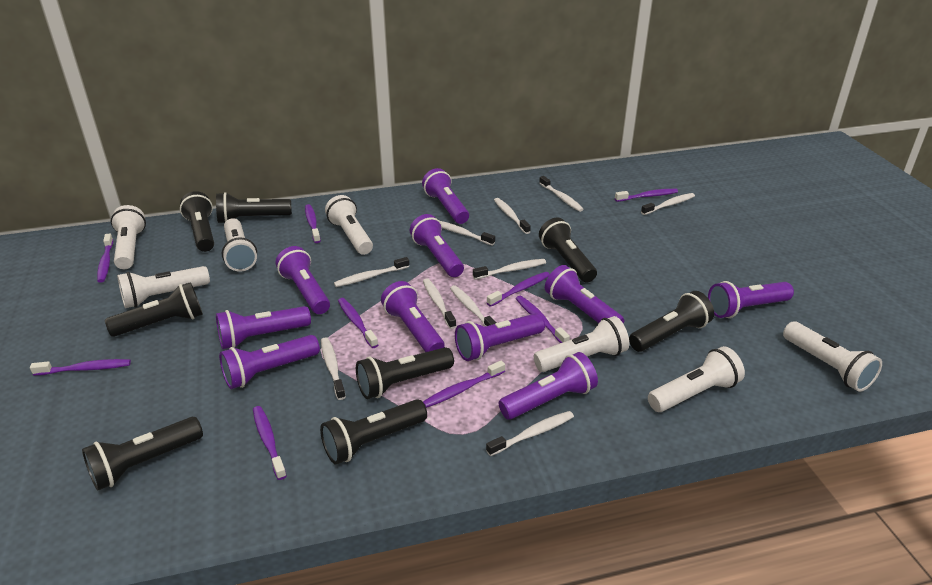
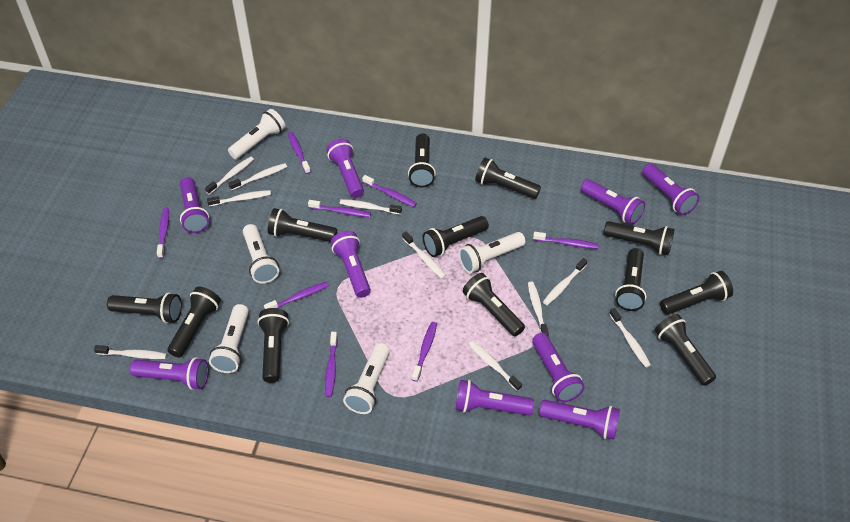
black flashlight: [82,417,203,490] [105,282,203,337] [180,191,214,252] [216,192,292,223] [320,399,427,465] [356,347,454,399] [539,218,597,283] [629,291,714,352] = 8 -> [107,292,182,323] [168,286,221,358] [258,308,289,383] [268,208,337,242] [408,133,436,187] [423,216,489,257] [463,273,525,336] [475,158,541,199] [604,221,674,255] [615,248,646,311] [655,314,716,386] [660,271,733,315] = 12
purple flashlight: [216,306,311,349] [219,335,320,389] [276,246,330,314] [381,281,445,352] [410,214,464,277] [422,168,469,224] [455,313,545,361] [499,352,598,420] [545,265,624,324] [708,281,794,318] = 10 -> [130,357,209,390] [180,177,209,233] [326,139,364,198] [331,231,371,298] [456,380,534,416] [532,333,585,402] [539,400,620,440] [581,179,645,225] [642,164,699,215] = 9
purple toothbrush: [30,359,131,376] [97,233,113,283] [253,406,287,480] [305,204,321,243] [338,298,378,348] [423,360,505,408] [487,272,550,307] [516,296,570,343] [615,189,678,202] = 9 -> [157,207,169,259] [264,282,329,309] [288,132,311,174] [308,200,371,217] [325,332,338,397] [362,175,417,207] [412,322,437,382] [533,232,599,249] = 8
white flashlight: [111,205,146,269] [117,266,210,308] [222,218,257,272] [325,195,373,255] [534,316,629,372] [648,346,745,412] [783,321,882,392] = 7 -> [209,304,249,373] [228,109,285,159] [243,224,279,284] [343,343,390,414] [459,232,525,273] = 5

